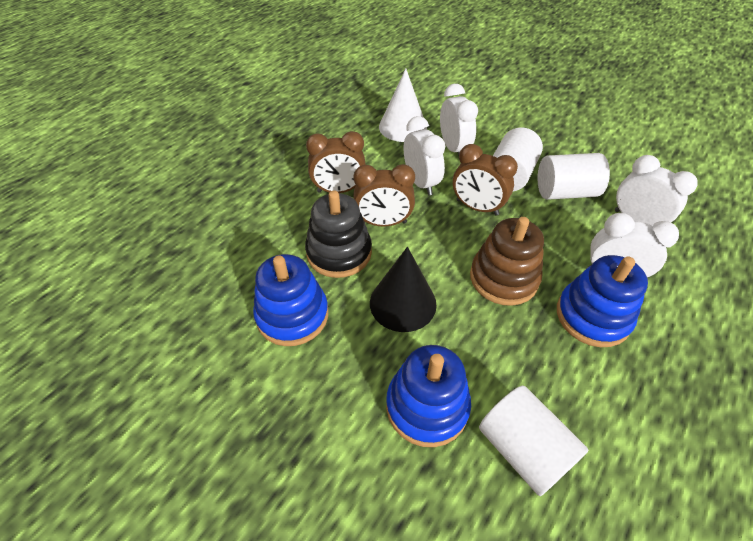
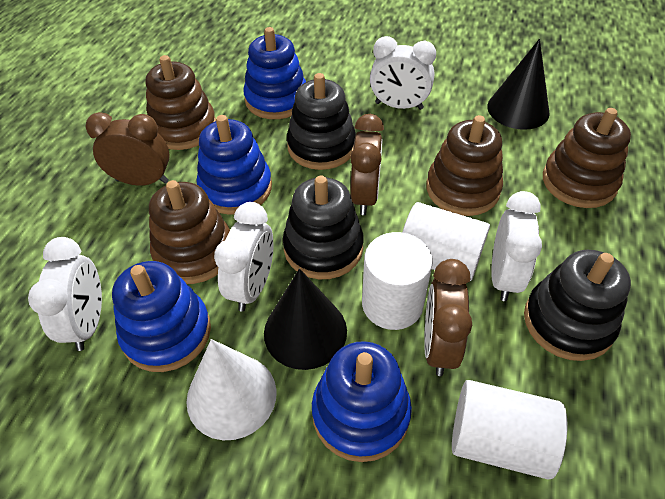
black cone: [370,247,437,332] = 1 -> [264,269,347,370] [487,39,550,130] = 2
black stacking toy: [305,191,372,278] = 1 -> [283,176,364,279] [287,73,356,170] [524,250,631,361] = 3
blue stacking toy: [253,254,328,346] [386,345,471,447] [557,255,648,347] = 3 -> [112,261,211,372] [196,115,272,215] [243,27,306,119] [312,341,412,462] = 4
brown stacking toy: [470,217,544,306] = 1 -> [146,55,216,150] [149,180,230,284] [426,115,503,216] [543,108,631,208] = 4

